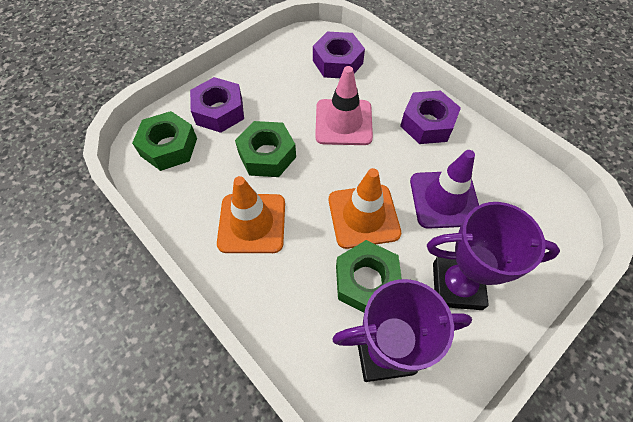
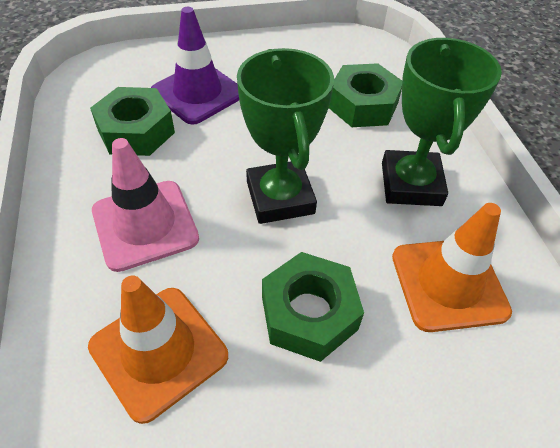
green trophy: none = 0 -> [237,48,334,224] [382,38,502,206] = 2
purple nut: [190,77,244,133] [313,32,365,78] [400,90,461,144] = 3 -> none = 0
purple trophy: [332,279,472,382] [427,202,560,310] = 2 -> none = 0

